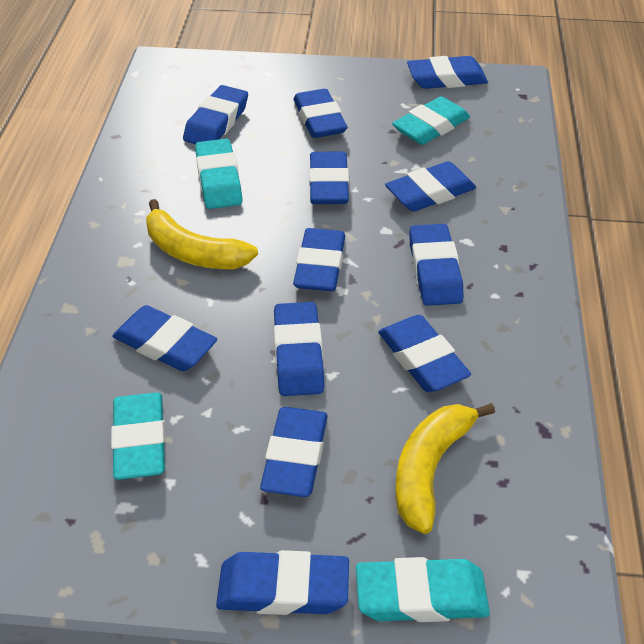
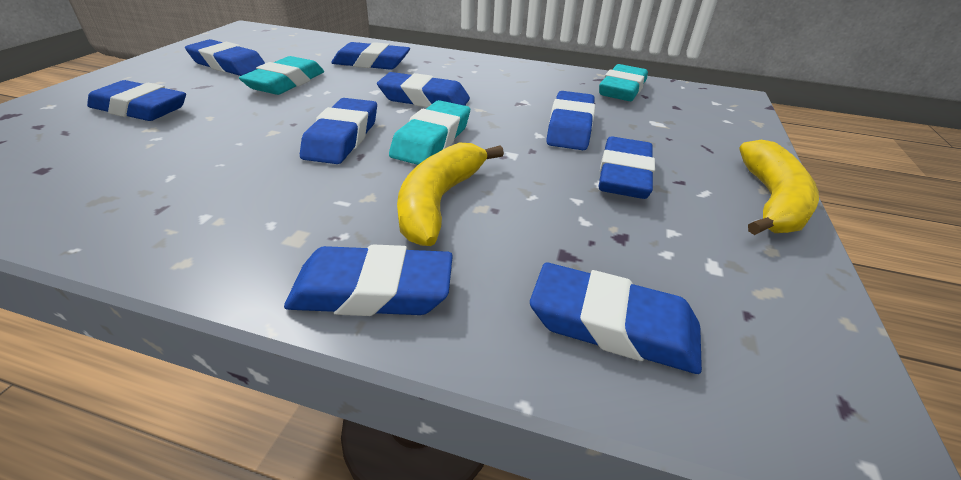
blue eraser: [112,305,217,371] [183,85,248,144] [216,550,349,615] [260,407,328,497] [274,302,324,396] [293,228,345,291] [294,89,347,138] [309,152,349,204] [378,315,471,392] [385,161,476,212] [407,56,488,89] [409,224,464,306] = 12 -> [87,80,186,121] [185,39,265,76] [284,244,453,316] [300,98,377,164] [331,42,410,70] [377,72,470,108] [530,263,702,374] [546,91,595,150] [598,137,655,199] = 9
turquoise eraser: [111,393,166,480] [195,139,243,209] [356,557,490,622] [392,96,470,145] = 4 -> [239,56,324,95] [389,100,470,165] [599,64,648,101] = 3

